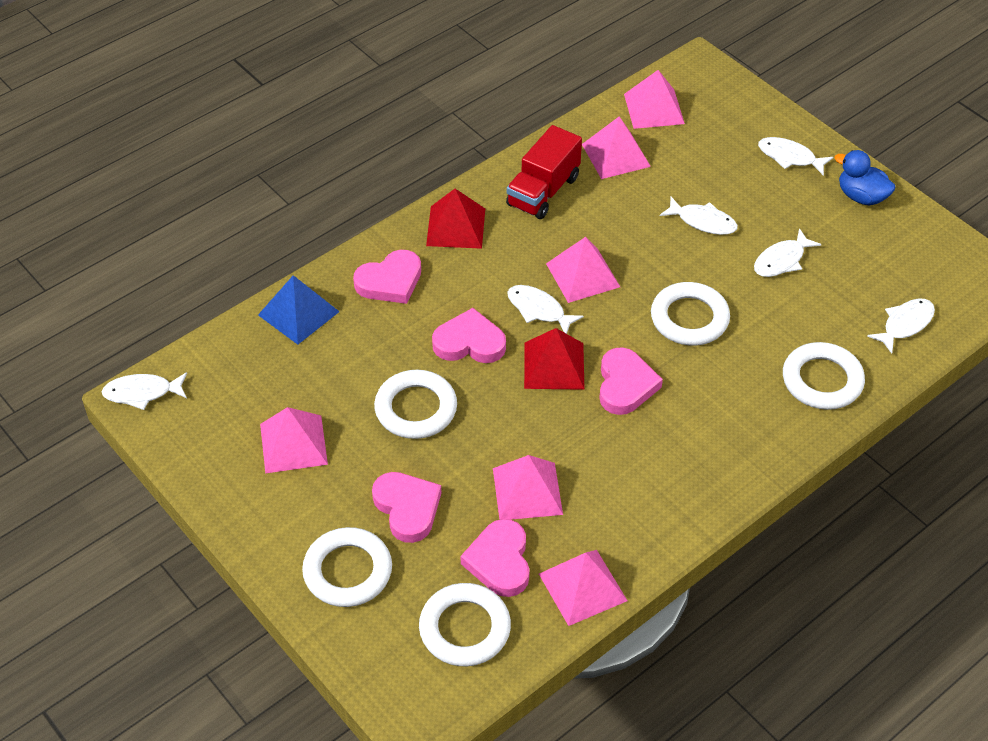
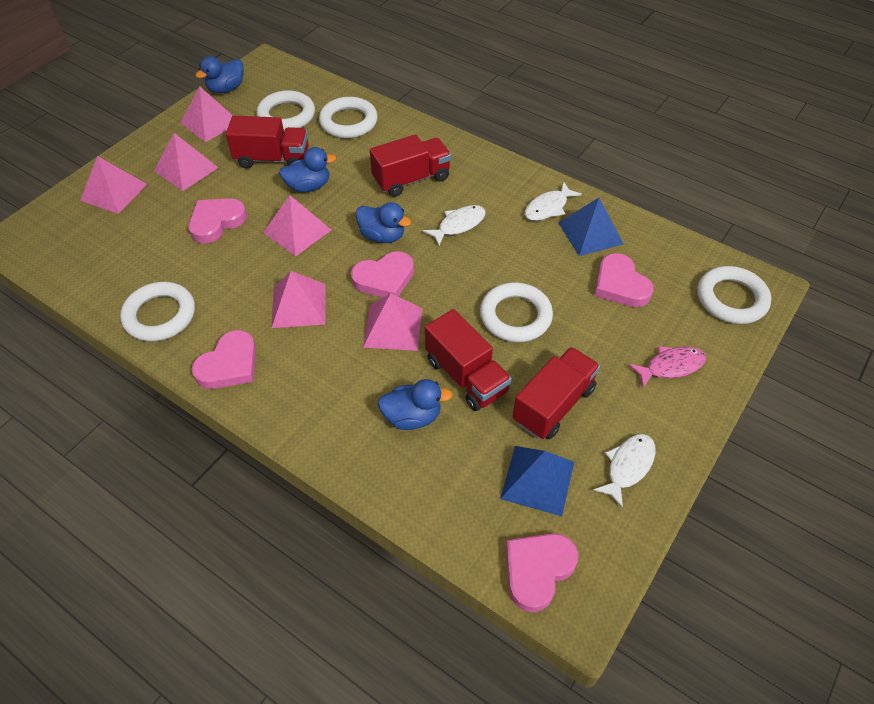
blue duck: [835,150,895,205] = 1 -> [195,56,243,93] [279,147,336,192] [355,202,411,243] [378,379,453,430] = 4
blue pyramid: [258,275,340,345] = 1 -> [500,446,574,516] [559,198,624,256] = 2
pink fish: none = 0 -> [628,346,706,388] = 1
red pyramid: [426,189,485,249] [524,328,585,390] = 2 -> none = 0
red truck: [506,125,582,219] = 1 -> [226,116,309,169] [370,134,451,197] [425,309,512,411] [512,347,600,439] = 4
white fish: [102,372,187,410] [507,285,584,334] [660,197,738,235] [754,228,822,277] [758,137,833,176] [867,298,935,354] = 6 -> [423,205,486,246] [525,182,582,221] [593,434,656,509] = 3

